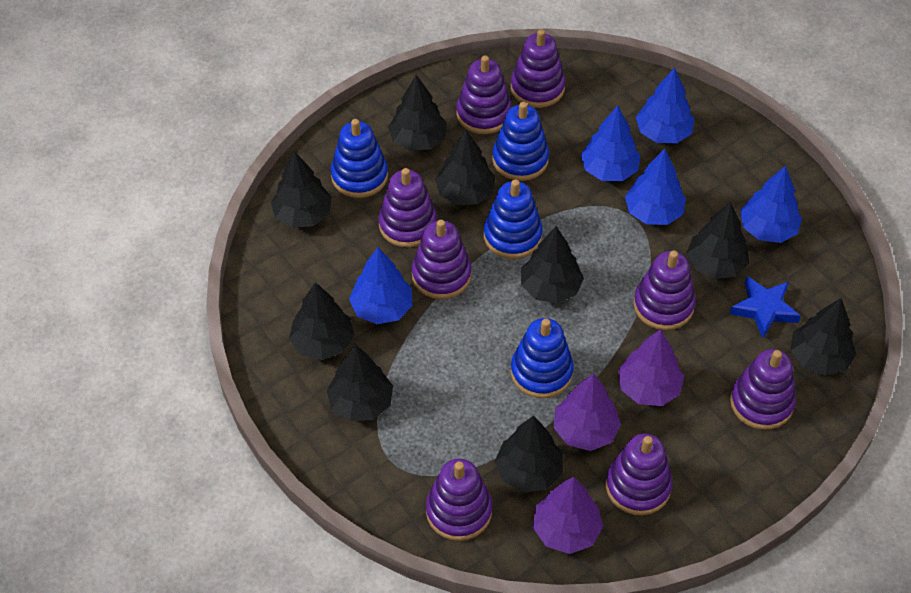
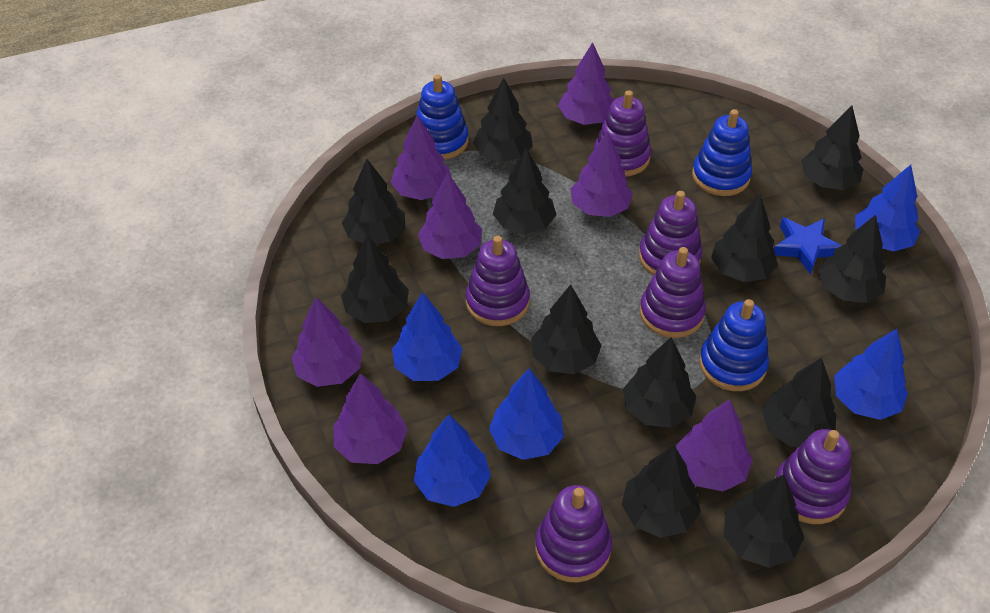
black tree: [271,151,332,228] [289,282,354,360] [327,345,393,421] [388,75,447,151] [435,129,495,205] [495,416,563,493] [521,226,584,303] [687,202,749,279] [790,298,856,376] = 9 -> [341,235,409,323] [342,159,405,244] [473,78,533,162] [493,147,556,234] [532,285,602,374] [621,445,701,538] [623,337,696,428] [711,195,778,282] [724,474,804,568] [762,358,836,447] [801,106,863,190] [818,215,886,303] = 12
blue stacking toy: [331,119,388,198] [484,179,543,259] [492,102,549,181] [511,318,574,398] = 4 -> [417,74,468,160] [692,109,752,196] [699,299,769,391] = 3
purple stacking toy: [378,168,437,248] [412,220,472,299] [426,459,492,541] [456,56,512,134] [511,29,565,108] [606,433,673,515] [634,250,696,330] [730,349,796,430] = 8 -> [466,236,530,326] [535,485,612,583] [594,90,651,176] [639,191,702,275] [640,247,706,338] [775,429,851,524] = 6
purple tree: [533,477,603,554] [554,373,621,451] [618,329,684,406] = 3 -> [291,297,362,387] [333,373,408,464] [390,115,451,200] [418,173,482,259] [558,42,615,125] [570,131,633,217] [676,399,752,491] = 7

